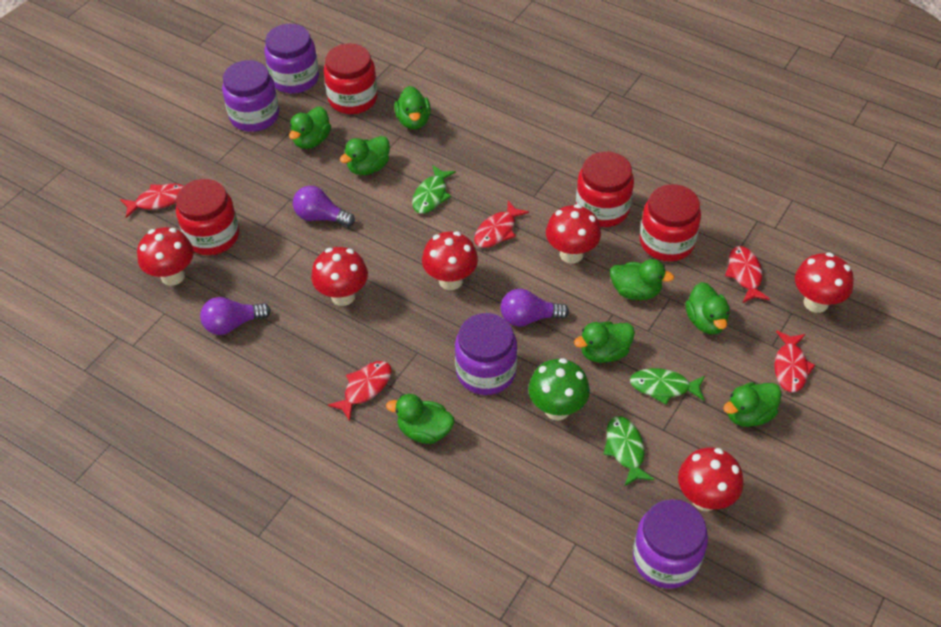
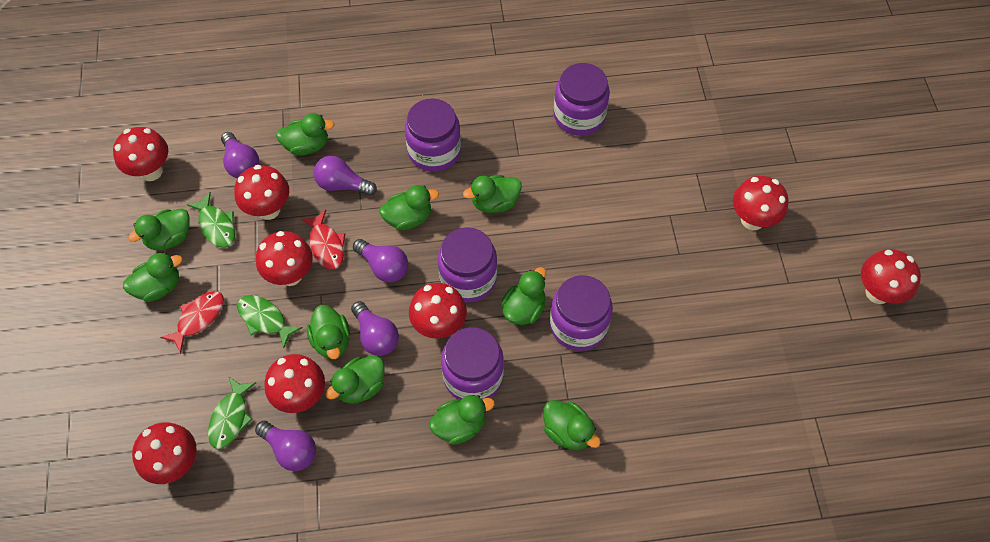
green duck: [289,106,331,149] [340,136,390,175] [386,394,454,444] [394,86,431,130] [574,322,635,363] [610,259,674,300] [685,282,730,334] [723,382,782,427] = 8 -> [123,253,182,302] [128,209,190,250] [276,113,335,155] [307,305,350,359] [325,356,385,404] [380,185,439,230] [429,395,495,445] [463,175,522,213] [501,267,546,325] [543,400,601,450] = 10
green mushroom: [528,358,590,421] = 1 -> none = 0
purple jar: [222,60,279,132] [265,24,319,94] [455,313,517,395] [633,499,708,589] = 4 -> [405,98,461,172] [438,227,497,303] [441,327,504,400] [550,275,613,351] [554,63,610,136] = 5
purple light bulb: [200,297,271,335] [293,186,355,227] [501,289,569,327] = 3 -> [221,132,259,178] [255,421,316,471] [314,156,377,196] [351,301,399,356] [353,239,408,283] = 5
red fish: [120,183,184,218] [328,361,392,421] [474,200,529,248] [725,246,770,303] [774,331,815,392] = 5 -> [160,291,224,353] [301,210,345,270] = 2
red jar: [176,179,239,255] [324,43,378,114] [576,151,634,227] [640,184,701,261] = 4 -> none = 0
red mushroom: [137,227,194,286] [311,247,368,306] [422,231,478,290] [546,204,601,264] [678,448,743,511] [795,252,854,313] = 6 -> [113,127,168,181] [132,422,197,484] [234,165,289,220] [256,231,313,286] [264,354,325,413] [409,283,467,339] [733,176,789,230] [861,249,921,304] = 8

